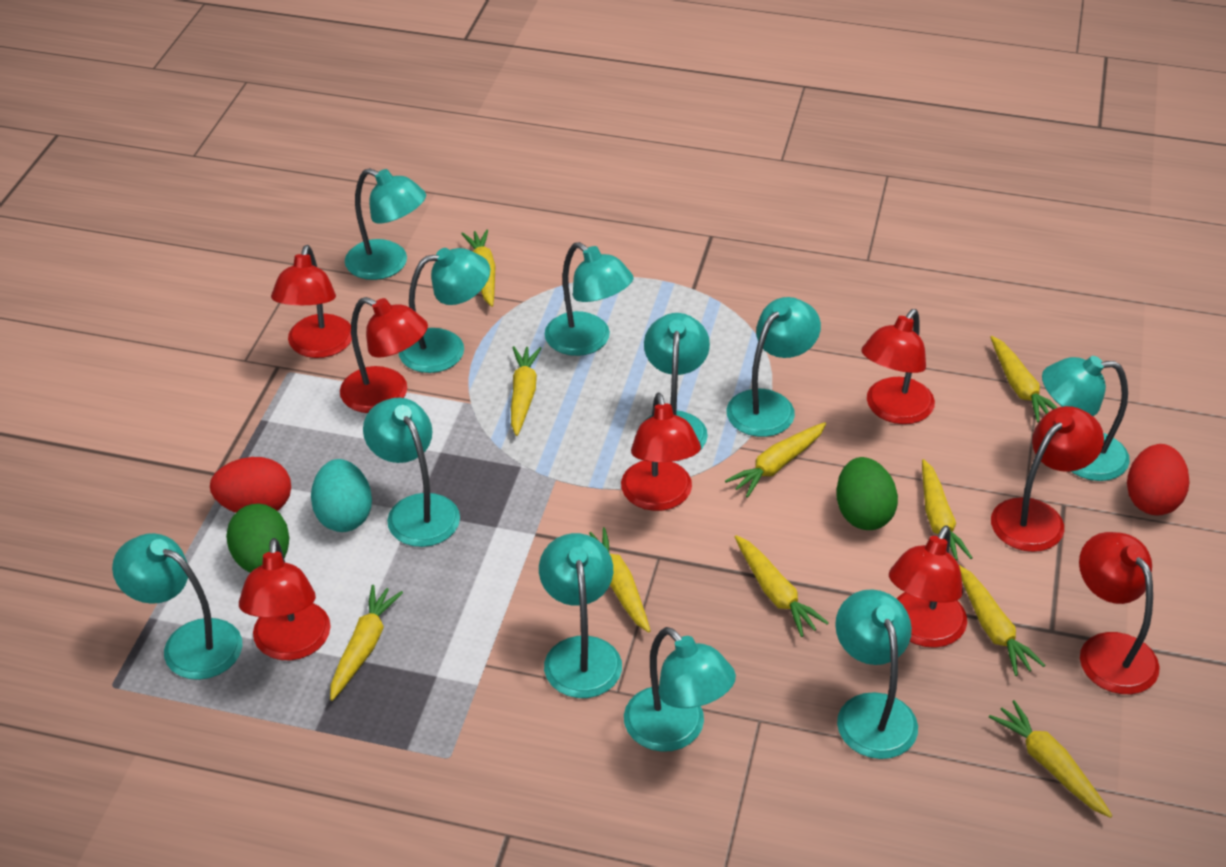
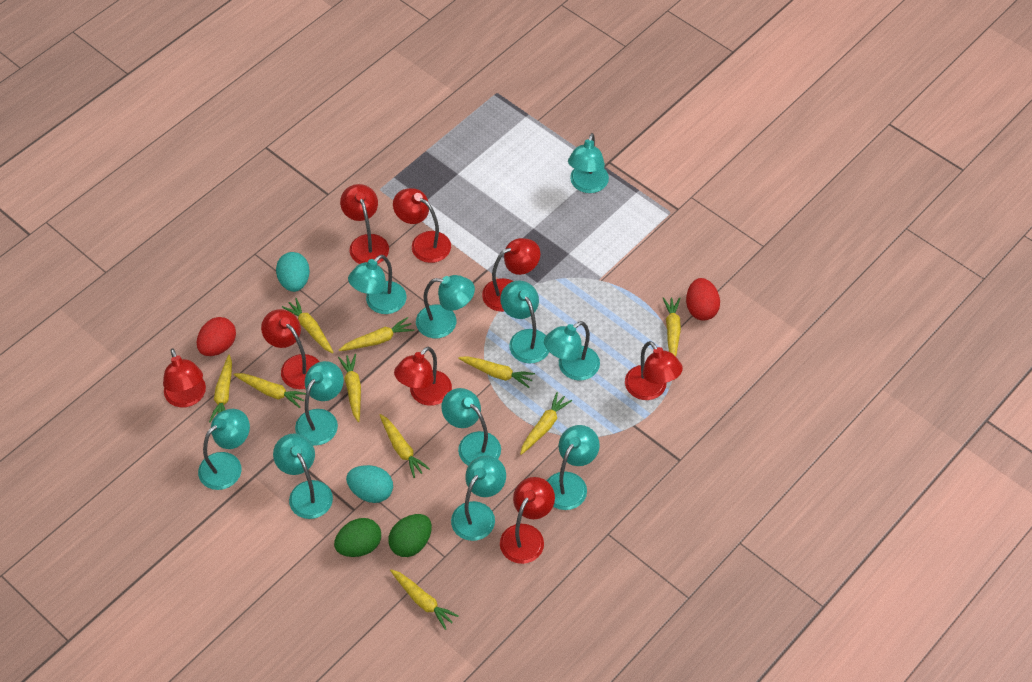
turquoise egg: [311,459,372,532] = 1 -> [276,252,310,292] [346,465,393,503] = 2

